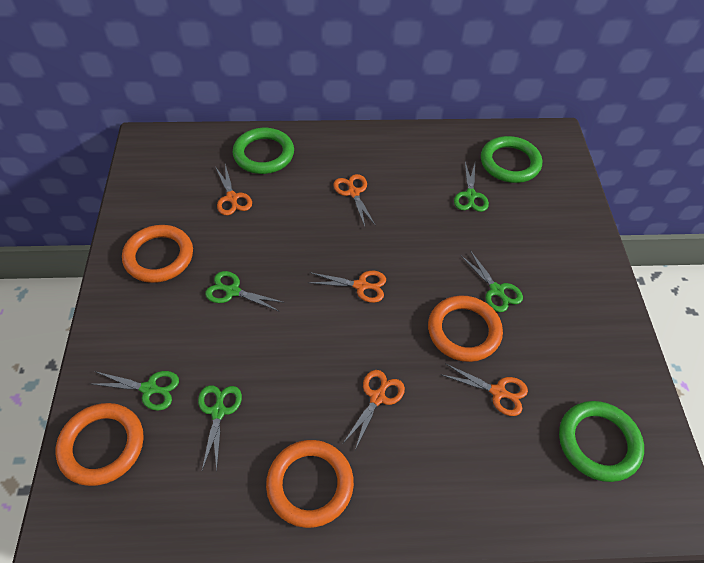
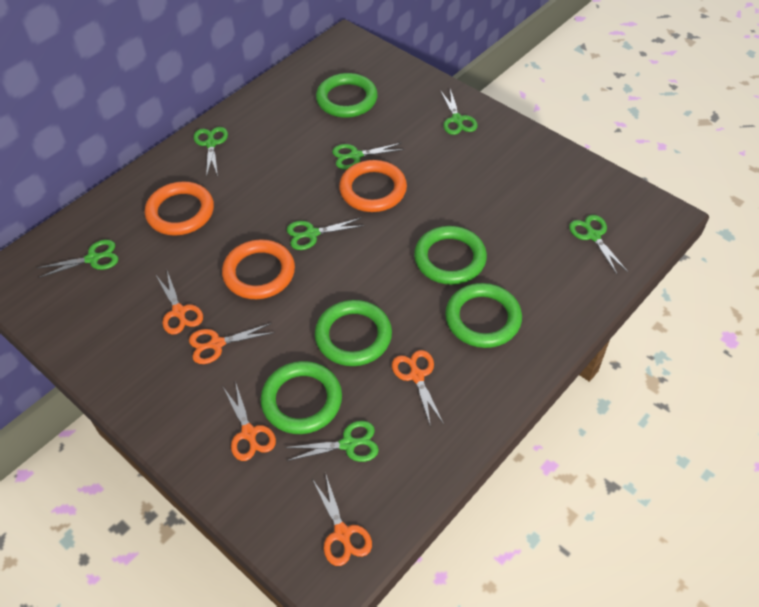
green ring: [232,128,294,174] [481,136,542,183] [559,401,644,482] = 3 -> [261,361,342,434] [315,300,392,366] [316,73,378,118] [414,226,487,285] [445,283,522,348] = 5
green scissors: [92,371,179,411] [198,385,242,472] [205,271,285,312] [454,162,489,212] [461,250,523,312] = 5 -> [38,240,118,278] [194,127,228,178] [285,421,379,462] [287,218,365,250] [332,143,405,170] [440,89,478,135] [569,215,628,274] = 7
orange ring: [55,403,144,486] [122,225,193,283] [266,440,354,528] [428,295,503,362] = 4 -> [145,182,214,236] [222,239,295,299] [339,160,407,212] = 3

